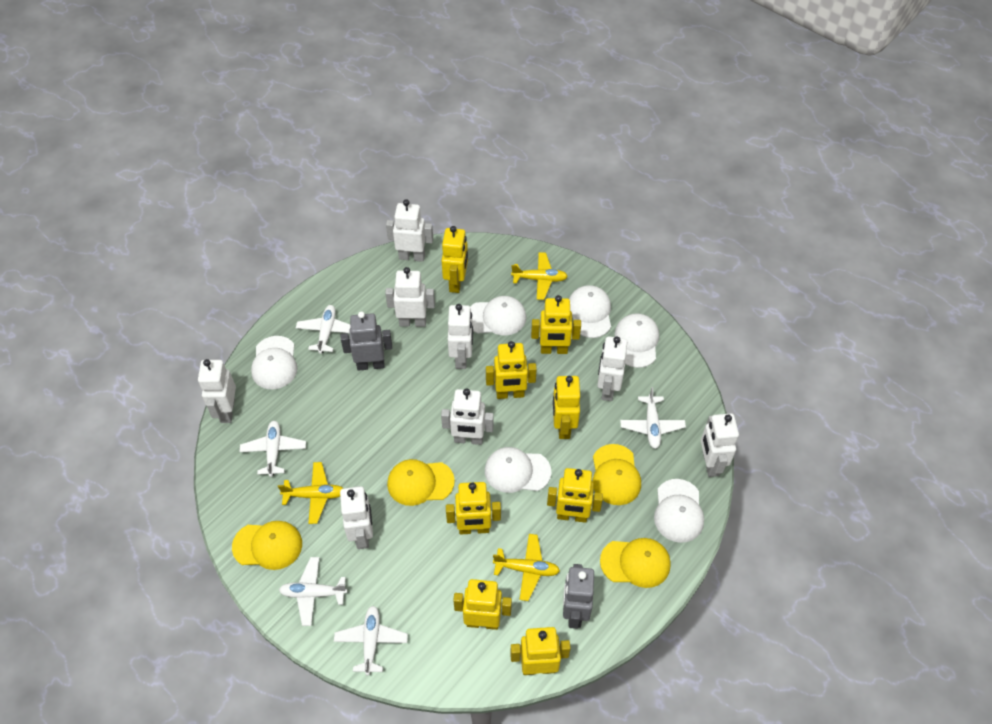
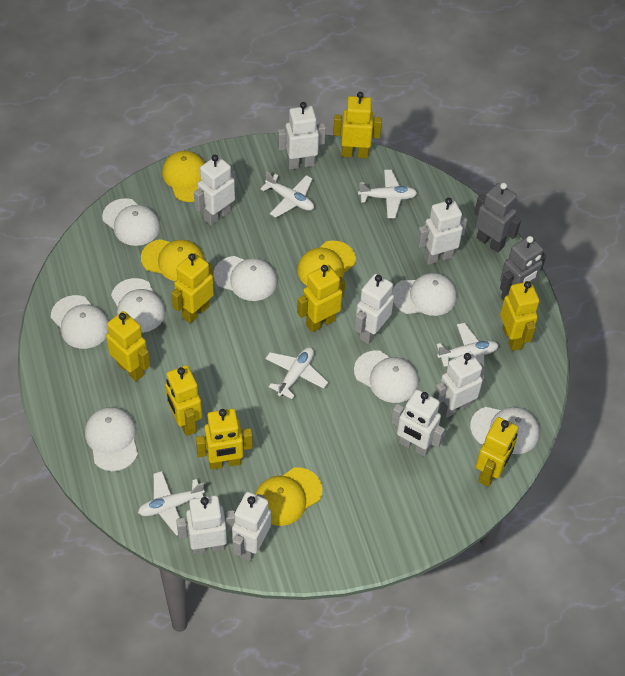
white cap: [251,336,297,389] [470,296,526,336] [485,447,551,493] [569,285,611,338] [615,313,659,368] [654,479,704,543] = 6 -> [51,295,109,349] [85,407,138,471] [102,198,160,246] [111,278,165,333] [214,256,277,301] [354,351,419,403] [392,273,457,316] [470,407,540,454] = 8
yellow plane: [278,462,344,524] [493,534,560,601] [511,252,568,300] = 3 -> none = 0

